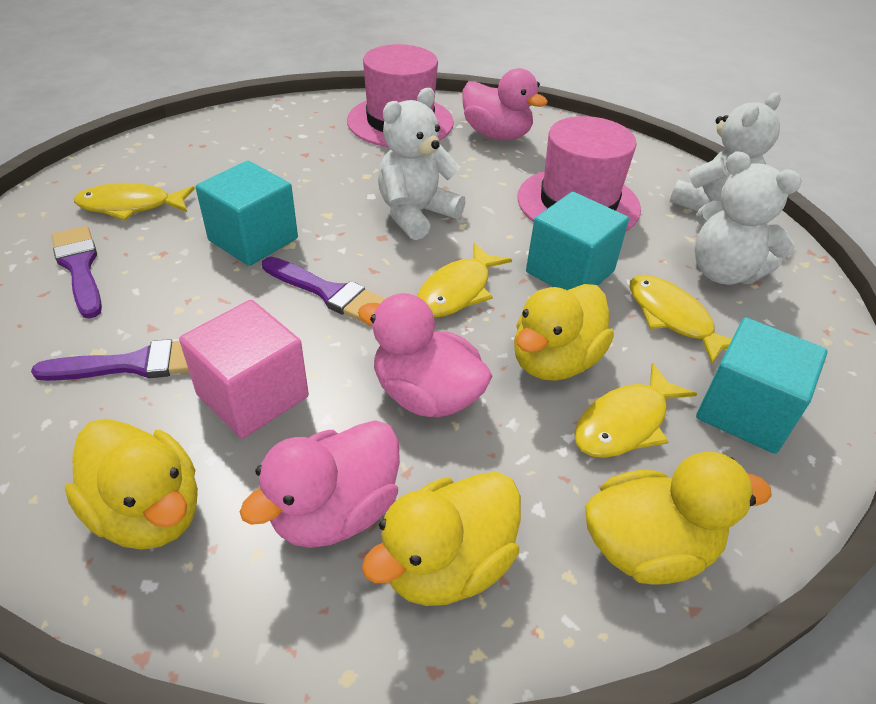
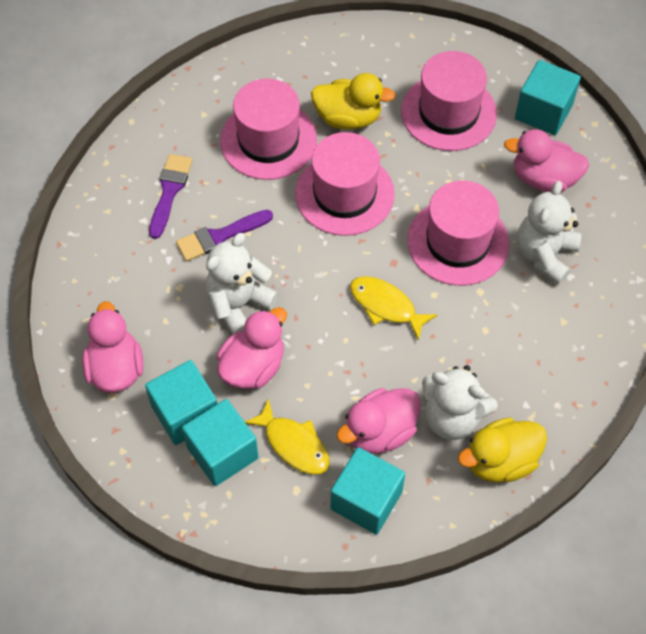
pink cube: [179,300,309,439] = 1 -> none = 0
pink duck: [240,420,400,548] [358,293,492,418] [462,68,548,140] = 3 -> [82,301,143,393] [217,307,287,389] [336,388,421,454] [504,129,589,192] = 4
pink hat: [347,44,454,147] [517,116,641,231] = 2 -> [220,79,317,180] [295,132,395,236] [401,51,497,151] [407,180,509,286] = 4
purple brush: [31,339,189,381] [51,226,102,319] [262,257,386,325] = 3 -> [149,154,193,239] [176,210,273,261] = 2
turquoise cube: [196,161,298,266] [526,192,629,290] [696,318,828,454] = 3 -> [145,360,217,445] [182,399,259,486] [331,447,405,535] [515,60,581,135] = 4
yellow duck: [65,419,198,550] [362,472,521,606] [514,284,614,381] [585,452,772,585] = 4 -> [311,73,395,129] [458,417,547,482] = 2
yellow fish: [74,183,195,220] [417,243,512,317] [574,363,697,458] [630,275,732,365] = 4 -> [245,398,330,475] [350,276,437,341] = 2

